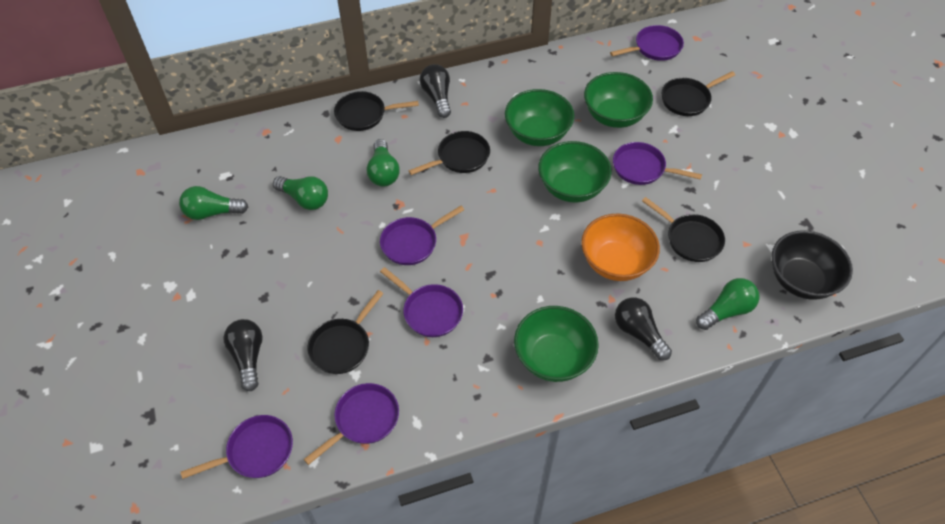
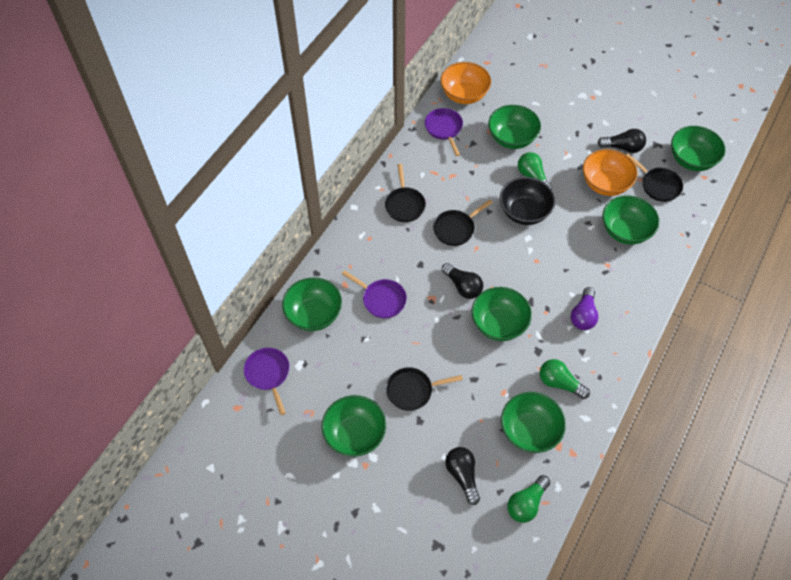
black pan: [307,290,384,374] [334,91,419,131] [409,131,490,175] [642,197,725,262] [661,71,735,116] = 5 -> [385,164,426,222] [386,367,463,411] [433,200,493,246] [626,154,683,202] = 4
green bowl: [505,89,575,146] [514,306,599,382] [538,141,612,203] [584,72,653,128] = 4 -> [282,277,342,331] [321,395,386,457] [472,287,532,341] [488,105,541,149] [501,392,566,453] [603,195,659,245] [671,126,726,171] = 7
green light bulb: [179,186,248,220] [273,176,328,210] [367,139,400,186] [696,278,759,330] = 4 -> [507,475,550,523] [518,152,552,189] [540,359,590,399] = 3
orange bowl: [581,214,660,281] = 1 -> [440,62,491,104] [583,149,638,196] = 2
purple light bulb: none = 0 -> [571,287,599,330] = 1
purple pan: [181,415,293,479] [304,383,399,465] [380,206,464,265] [380,267,463,337] [610,25,684,61] [613,142,702,185] = 6 -> [244,348,290,415] [342,270,407,318] [425,108,463,156] = 3

